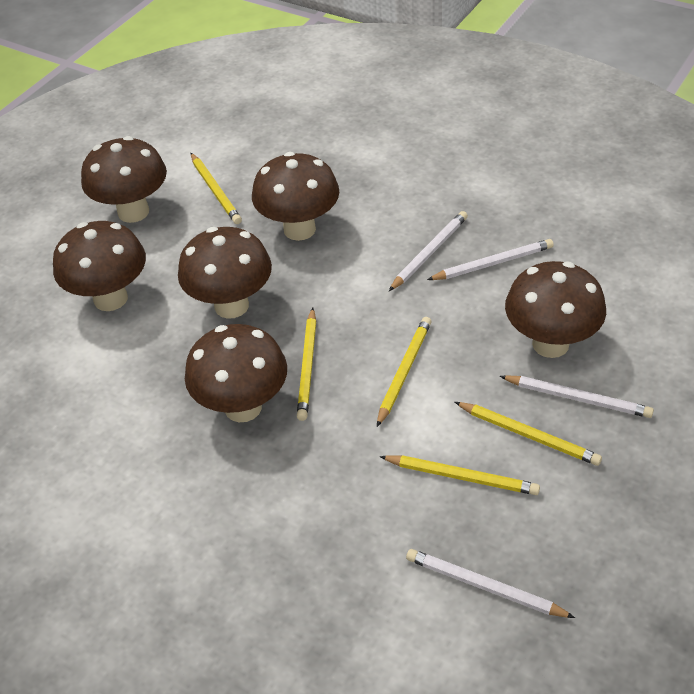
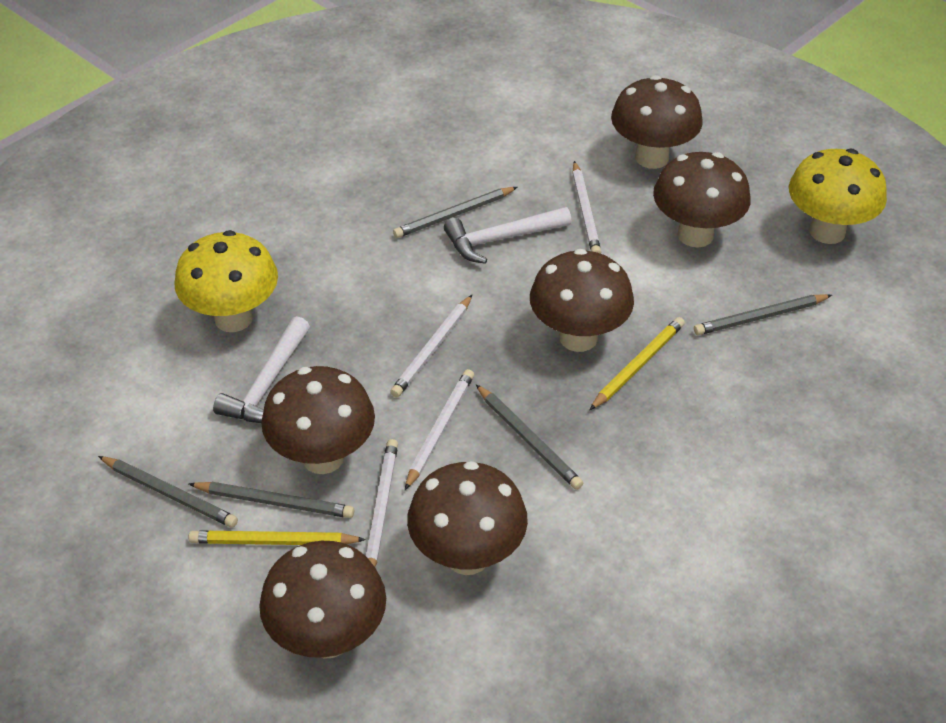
grey pencil: none = 0 -> [98,456,238,528] [189,482,354,518] [393,187,517,238] [476,384,583,490] [694,294,832,335] = 5
white hammer: none = 0 -> [213,316,310,423] [444,207,571,264] = 2
yellow mushroom: none = 0 -> [174,230,278,332] [789,149,887,244] = 2
yellow pencil: [191,153,242,224] [297,308,316,421] [377,317,431,427] [380,455,540,495] [455,402,602,466] = 5 -> [189,530,366,545] [590,317,685,410] = 2

